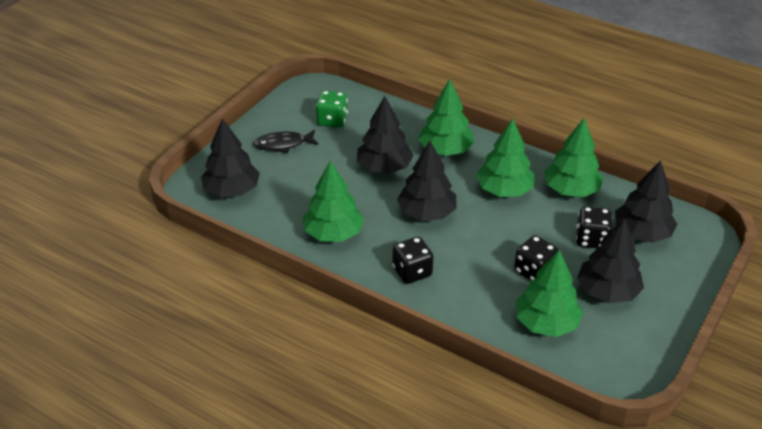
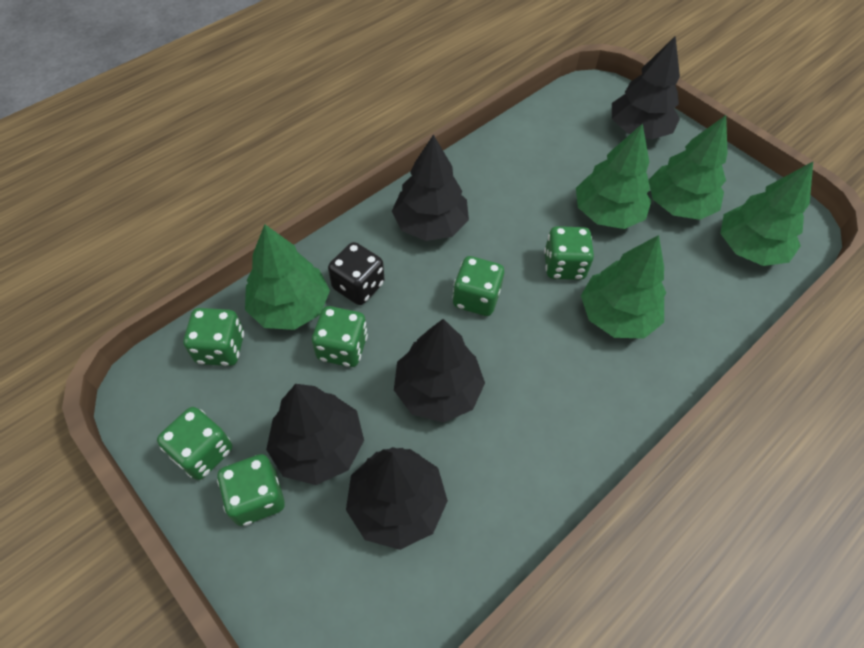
black dice: [392,237,434,284] [514,235,558,281] [576,206,613,248] = 3 -> [328,242,384,305] = 1
black fish: [253,130,318,153] = 1 -> none = 0
green dice: [316,91,348,128] = 1 -> [157,407,232,480] [184,308,244,366] [217,454,285,526] [312,306,368,367] [452,256,504,316] [544,226,594,280] = 6

